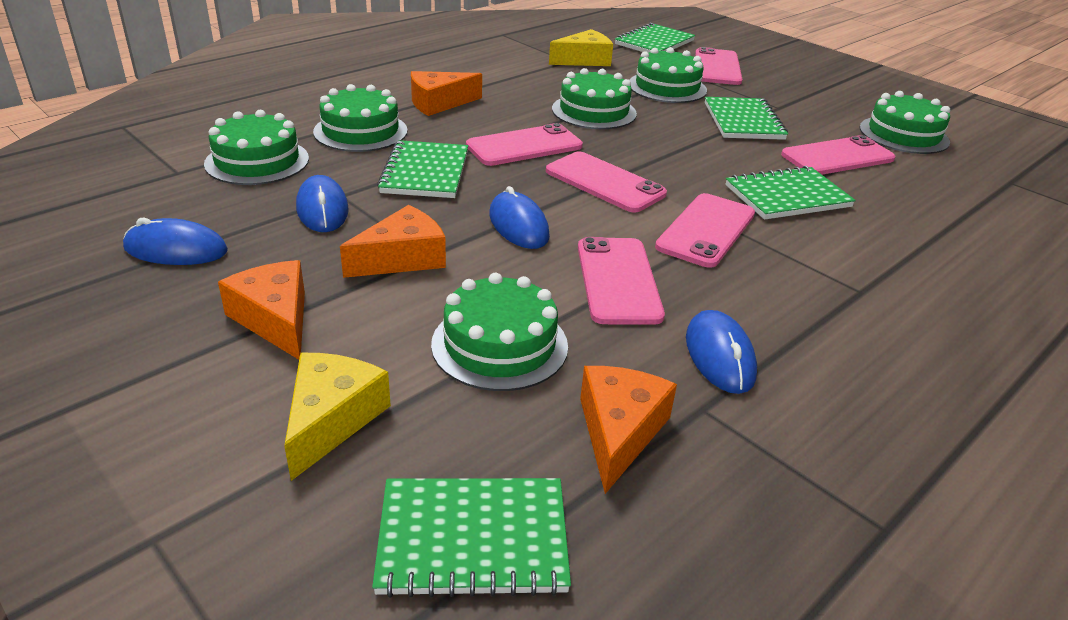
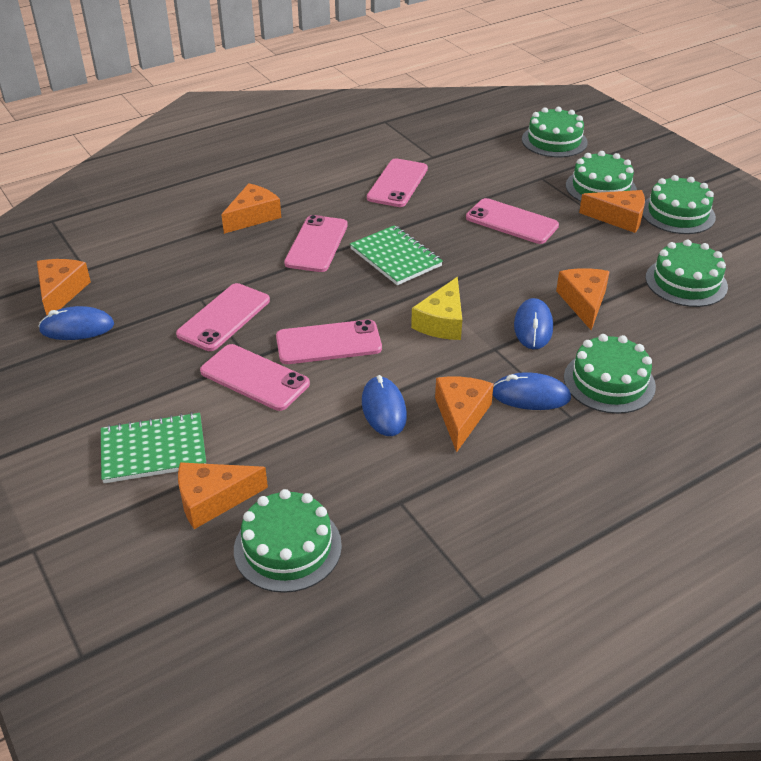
green notebook: [372,478,571,598] [377,140,468,198] [615,23,695,53] [705,97,788,140] [725,166,856,220] = 5 -> [101,412,206,483] [350,225,443,285] = 2
orange cheese: [218,260,305,360] [340,205,446,278] [411,71,482,116] [580,366,677,494] = 4 -> [37,259,91,315] [178,462,268,529] [221,183,281,234] [435,377,494,453] [556,268,610,330] [579,190,645,233] = 6
yellow cheese: [284,353,391,481] [549,29,613,66] = 2 -> [411,277,462,340] = 1

